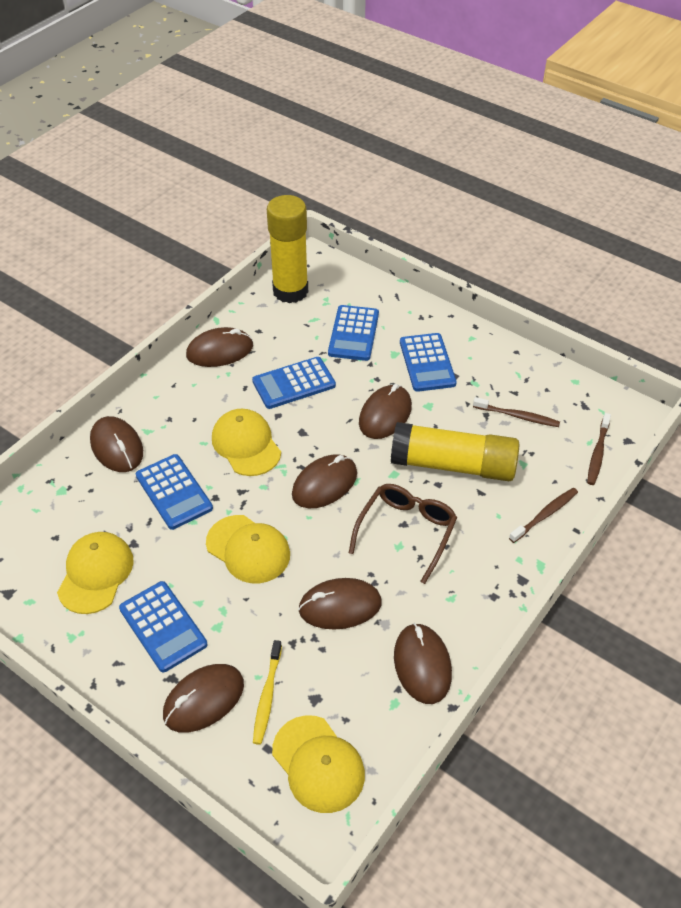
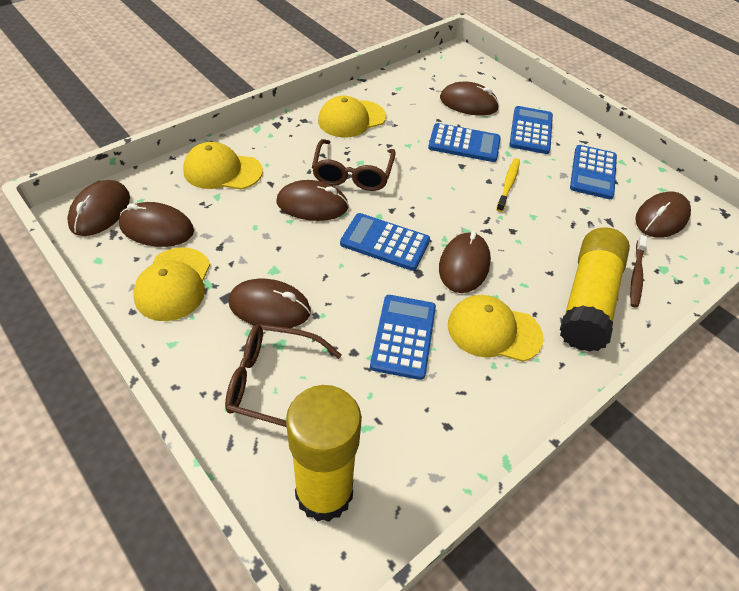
brown glasses: [349,484,457,584] = 1 -> [225,324,341,427] [312,139,396,191] = 2
brown toothbrush: [473,397,560,427] [509,488,578,543] [587,413,611,485] = 3 -> [630,235,647,308] = 1

